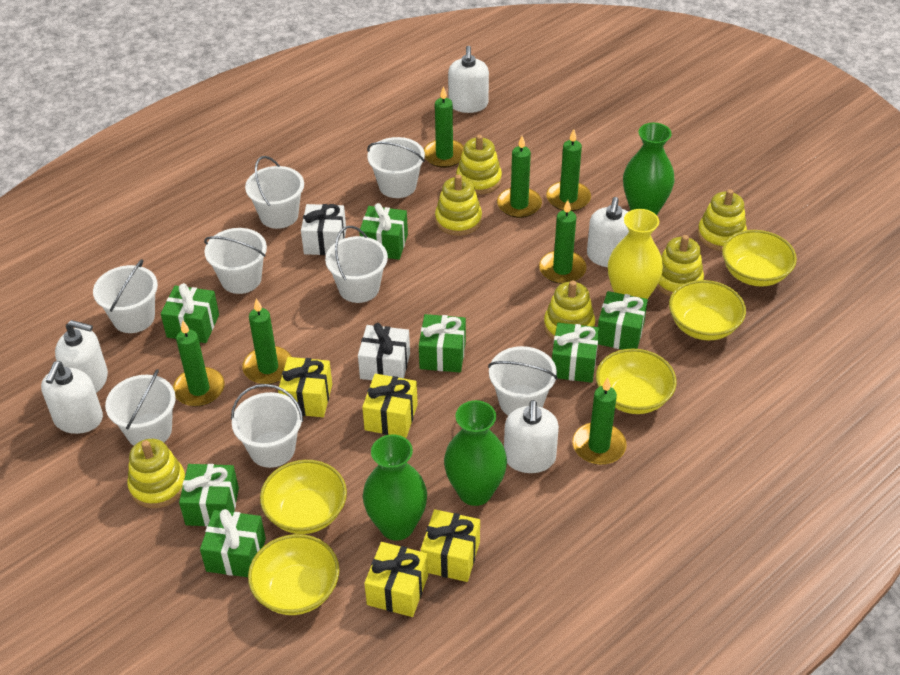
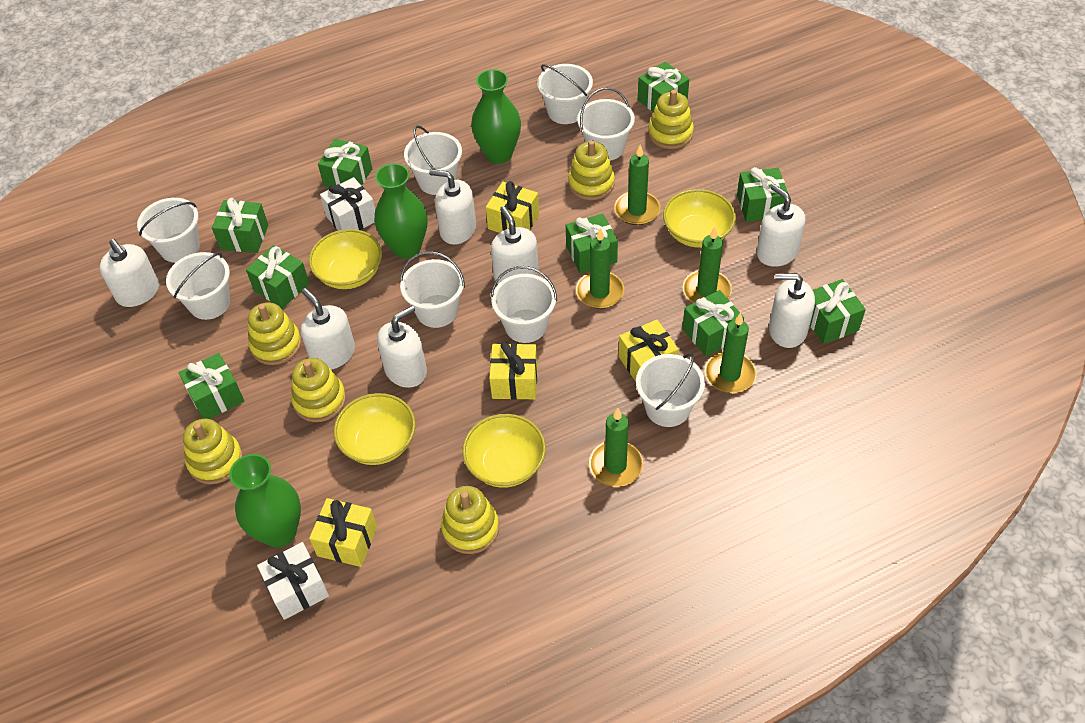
green candle: [173,321,225,407] [242,298,292,384] [424,86,464,168] [497,136,542,218] [539,200,587,284] [546,129,591,211] [573,377,627,465] = 7 -> [576,228,624,309] [589,408,643,487] [614,145,660,225] [683,227,732,303] [705,313,756,393] = 5
green gift: [161,283,219,343] [179,464,239,527] [200,509,266,577] [359,203,408,260] [419,314,466,372] [552,323,599,383] [598,291,648,350] = 7 -> [178,353,244,419] [212,198,268,253] [246,245,310,309] [318,139,372,187] [566,214,618,274] [638,62,689,112] [682,290,744,356] [737,167,788,222] [810,279,866,344] = 9
white soap dispenser: [41,361,103,434] [55,320,108,393] [448,46,489,113] [504,400,559,473] [587,197,629,267] = 5 -> [99,239,159,307] [301,288,355,370] [377,306,427,388] [429,169,476,245] [491,206,538,284] [757,184,805,267] [769,273,815,348] = 7
yellow bowl: [248,534,339,615] [260,460,347,534] [596,348,677,414] [669,280,746,340] [722,230,797,287] = 5 -> [309,229,382,289] [334,393,416,465] [462,414,546,488] [663,189,736,248] = 4
yellow vase: [608,209,663,299] = 1 -> none = 0

